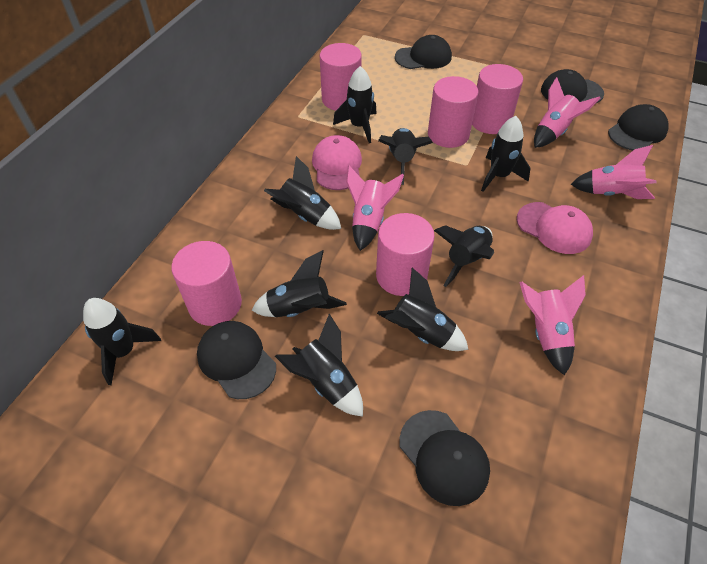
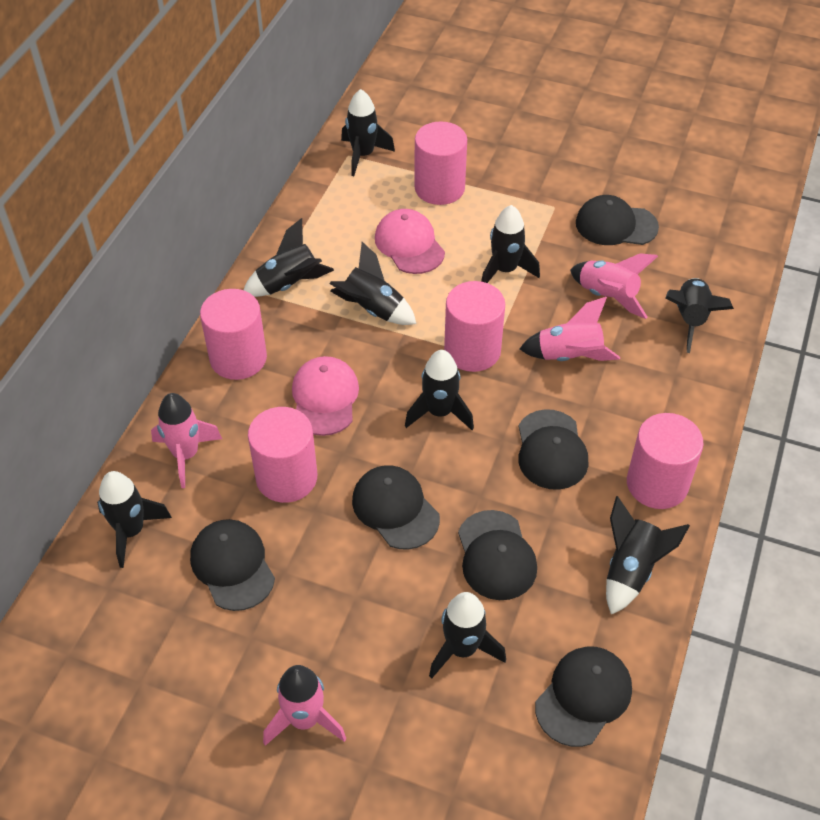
black cap: [197,321,276,399] [395,35,452,69] [399,410,490,506] [541,69,604,104] [608,104,668,151] = 5 -> [190,519,275,611] [352,465,440,550] [458,510,537,600] [518,409,589,490] [535,646,632,747] [576,195,659,245] = 6

